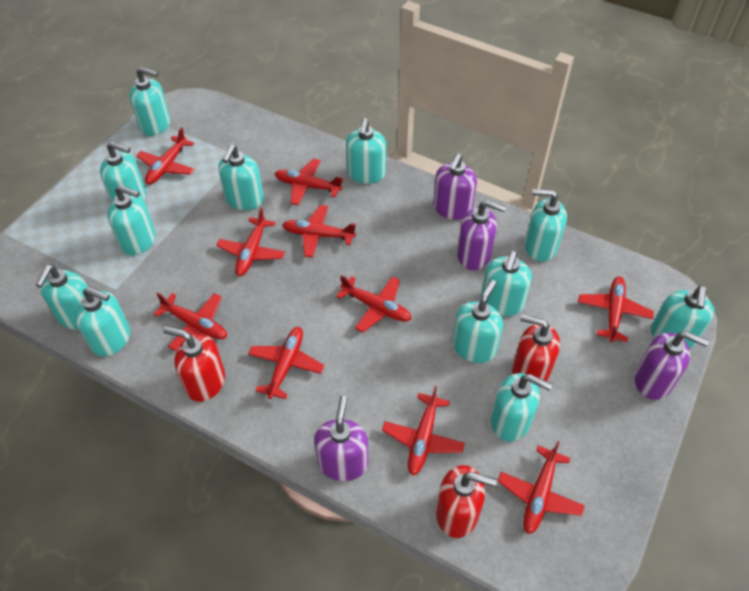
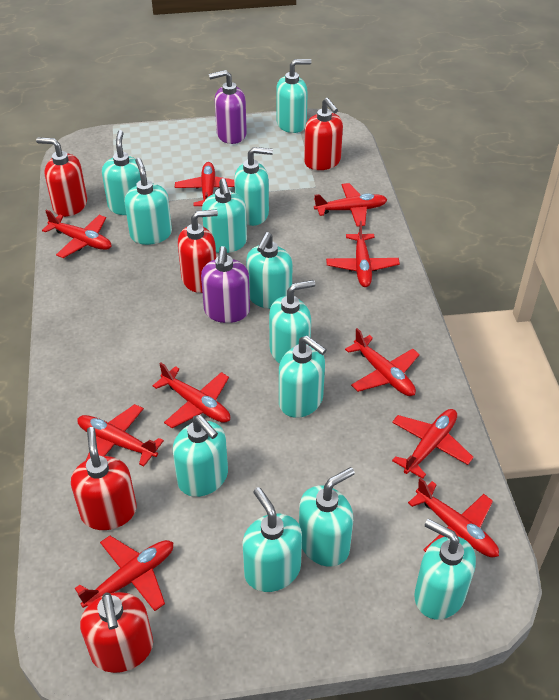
purple soap dispenser: [314,396,368,481] [433,154,477,220] [457,200,506,270] [634,331,709,400] = 4 -> [201,246,250,323] [209,70,247,144] = 2
red soap dispenser: [164,327,225,402] [436,465,497,538] [512,315,560,388] = 3 -> [36,137,87,217] [71,427,137,530] [80,592,153,673] [178,210,218,293] [304,98,343,170] = 5

